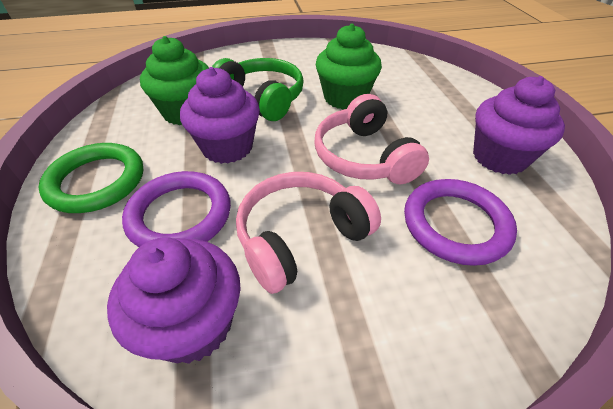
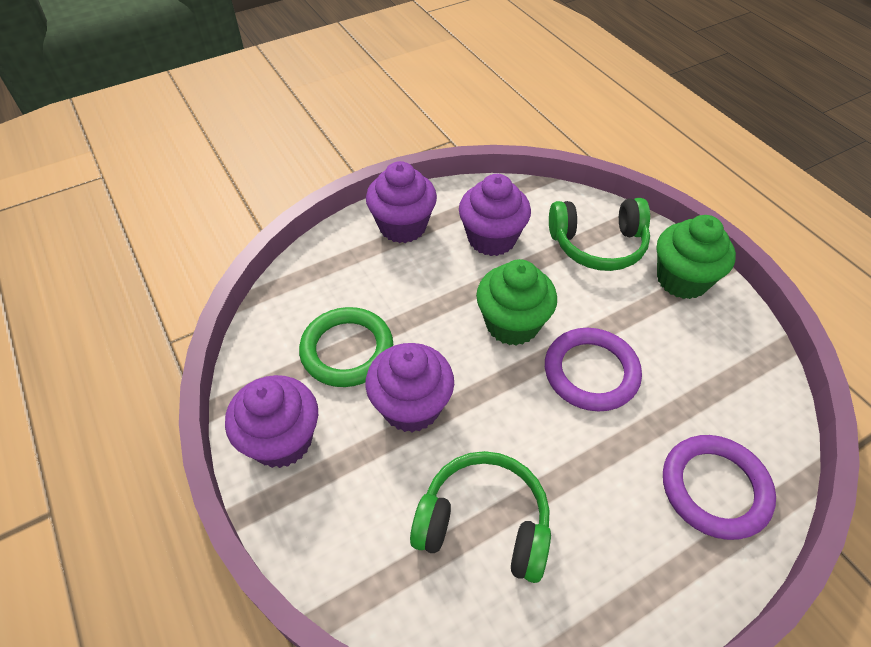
green headphones: [212,58,304,121] = 1 -> [410,451,551,583] [549,198,650,271] = 2
pink headphones: [236,172,381,294] [314,94,429,184] = 2 -> none = 0
purple cupcake: [107,237,241,364] [180,67,260,164] [473,76,565,175] = 3 -> [225,375,318,468] [365,343,454,432] [366,161,437,243] [459,174,531,256] = 4

